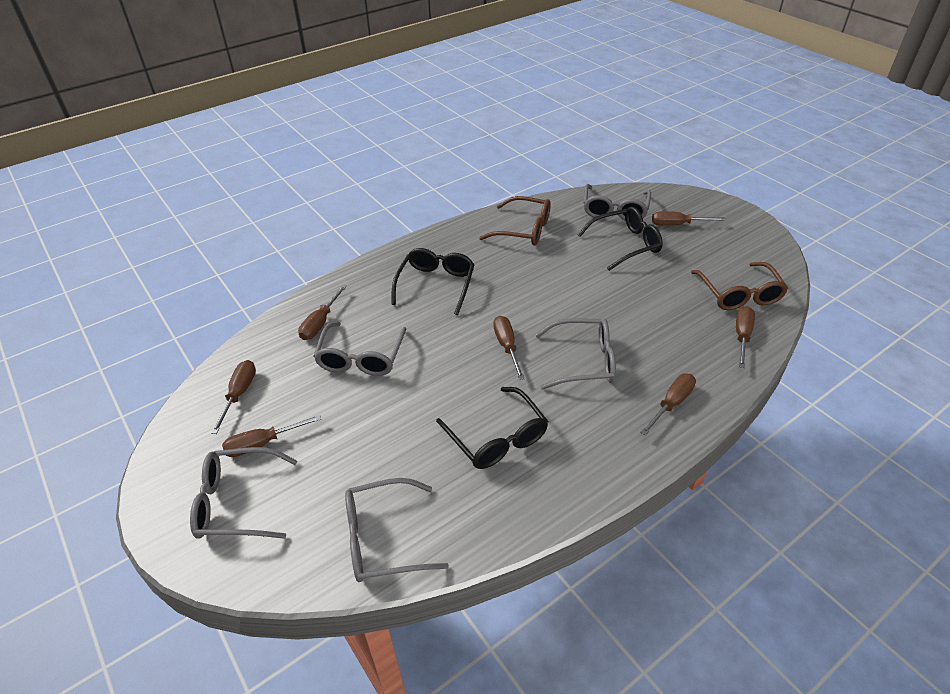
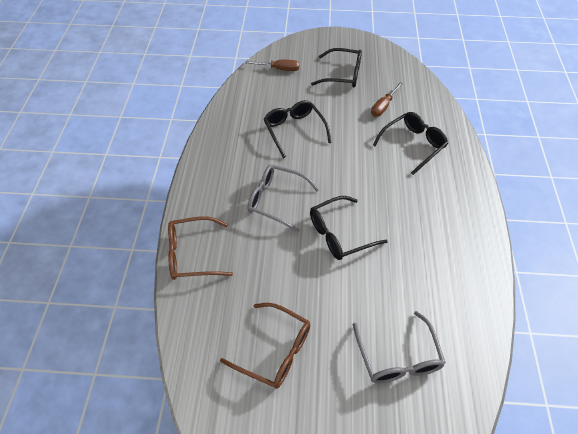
black glasses: [391,248,475,315] [436,387,548,469] [577,206,663,271] = 3 -> [264,100,332,159] [310,196,388,260] [311,48,362,88] [373,112,448,175] = 4
brown screwdriver: [211,360,256,434] [222,415,321,457] [298,285,347,340] [493,316,525,380] [640,374,696,436] [652,211,725,226] [736,306,755,368] = 7 -> [246,60,300,71] [371,82,403,117] = 2
grey glasses: [190,447,297,539] [314,322,406,376] [345,478,449,582] [535,318,616,390] [583,184,651,221] = 5 -> [248,165,319,232] [353,311,446,384] = 2

